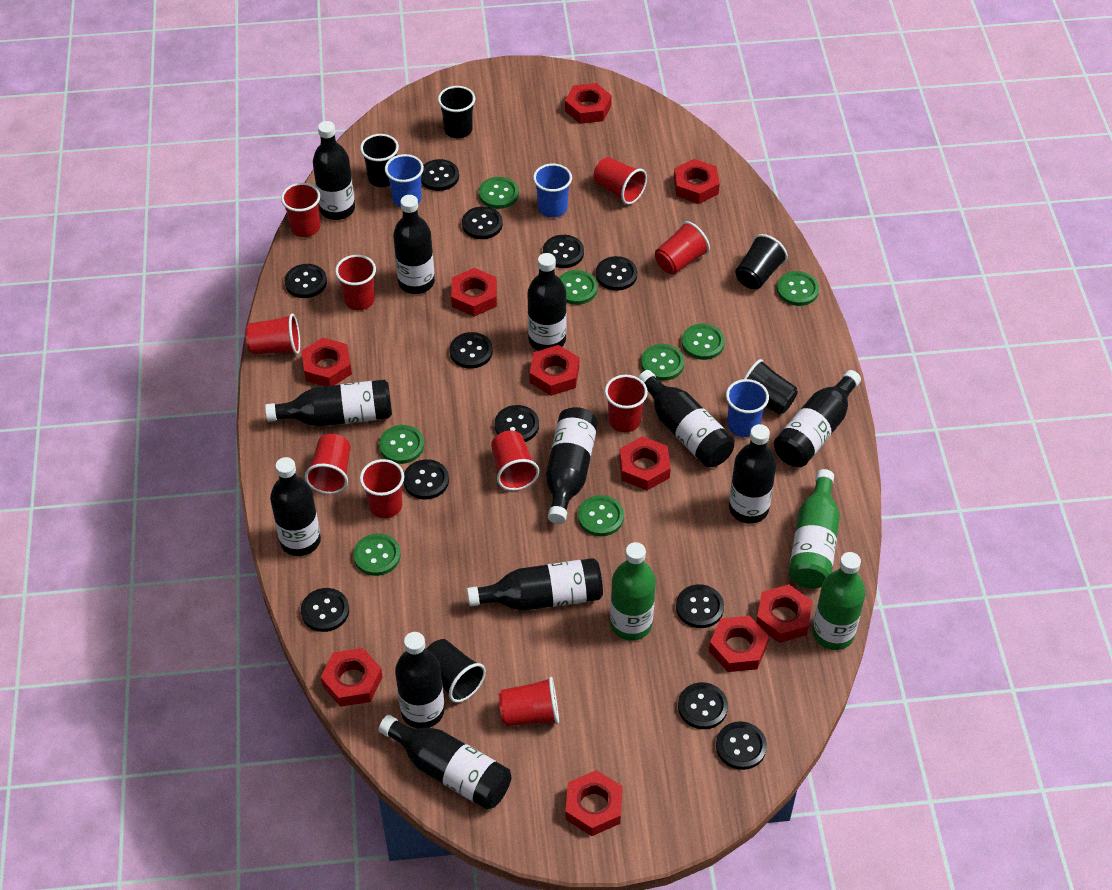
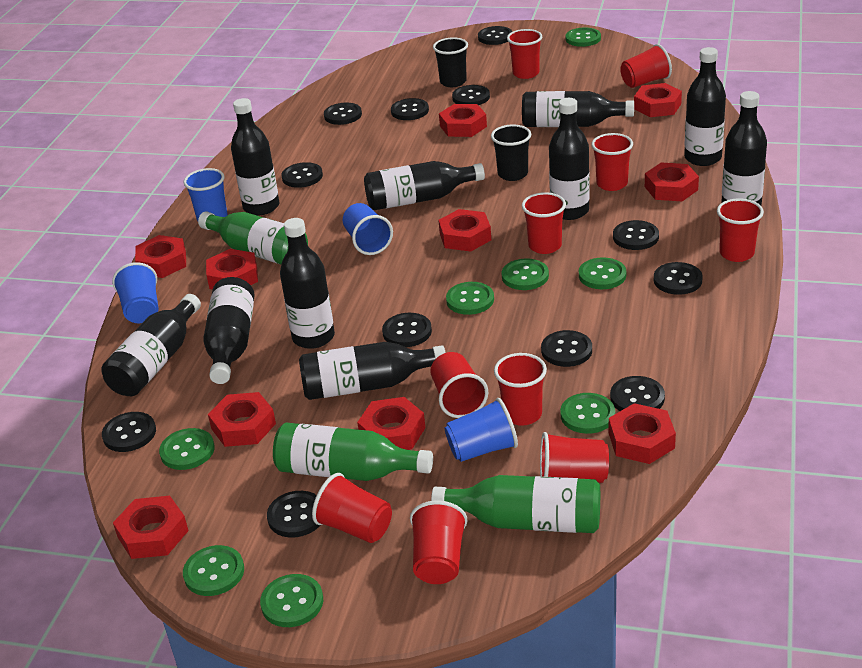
black bottle: [265,380,392,427] [270,457,321,556] [313,121,355,220] [379,715,511,810] [393,195,435,294] [395,632,445,729] [467,558,603,611] [528,253,567,351] [546,407,598,524] [638,370,735,467] [729,424,776,524] [774,370,861,467] = 12 -> [101,294,201,396] [203,277,255,384] [231,98,280,215] [280,218,335,349] [299,342,446,400] [364,161,485,210] [522,91,634,127] [549,98,590,220] [684,47,726,166] [721,91,767,206] = 10
black cup: [360,134,399,187] [426,639,486,703] [438,86,475,138] [735,234,788,289] [743,359,798,415] = 5 -> [433,37,468,87] [491,125,531,181] = 2
blue cup: [385,154,424,207] [533,163,572,218] [726,379,769,437] = 3 -> [112,262,158,324] [183,168,227,221] [343,203,393,255] [445,398,518,462] = 4

